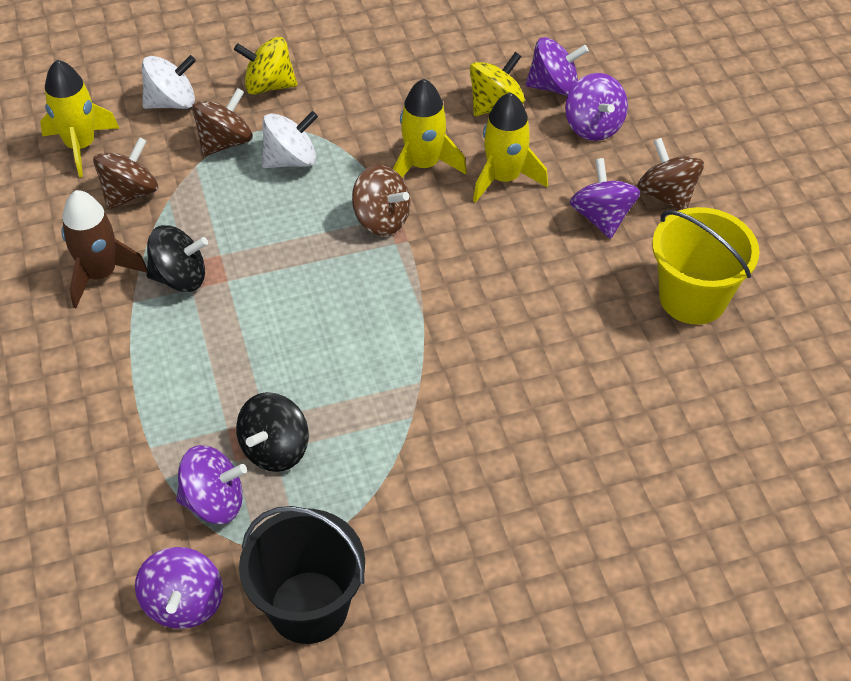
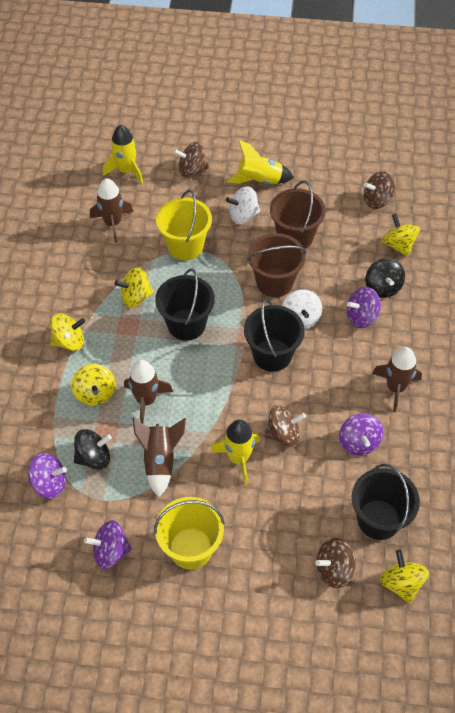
black bucket: [239,506,365,644] = 1 -> [155,269,215,341] [244,299,305,372] [352,464,420,540] = 3
brown bucket: none = 0 -> [247,233,306,297] [270,181,326,249] = 2
brown rocket: [62,190,147,308] = 1 -> [90,178,133,243] [124,360,173,424] [133,418,186,497] [372,347,422,412] = 4
purple spinning top: [135,547,223,629] [176,445,247,524] [525,37,589,96] [565,73,628,141] [570,158,640,239] = 5 -> [28,453,67,499] [84,520,132,569] [339,413,384,455] [347,287,381,328] = 4
yellow bucket: [652,207,759,325] = 1 -> [154,497,225,569] [156,190,212,260] = 2
yellow spinning top: [234,37,297,95] [470,52,525,116] = 2 -> [50,314,85,351] [71,364,116,406] [114,267,154,308] [380,550,429,603] [382,213,420,257] = 5

